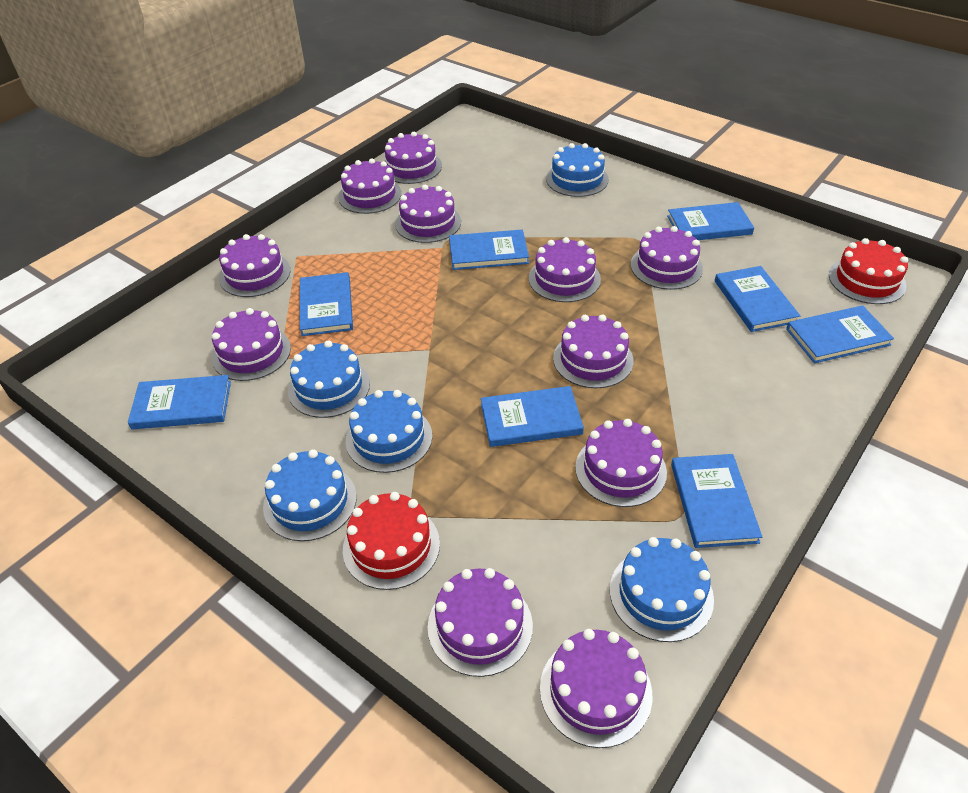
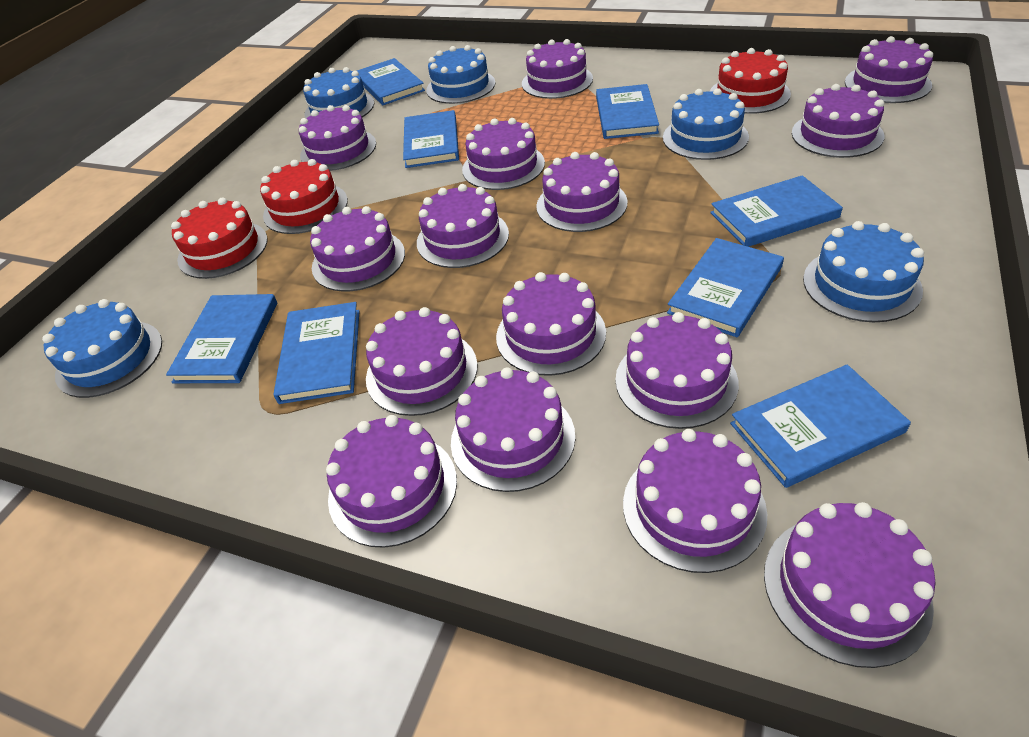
purple cake: [212,308,291,381] [219,234,290,297] [338,159,402,214] [385,132,442,184] [395,185,461,243] [428,568,533,677] [529,237,601,302] [540,629,652,748] [553,315,633,388] [575,419,667,507] [631,226,703,290] = 11 -> [299,105,376,171] [310,206,405,292] [326,415,457,548] [366,307,478,416] [417,184,509,268] [451,367,575,492] [462,118,545,190] [496,272,606,376] [522,39,593,99] [536,152,628,232] [615,312,739,429] [623,429,767,573] [764,502,936,668] [792,84,884,158] [845,36,933,103] = 15
red cake: [343,492,440,590] [829,238,908,304] = 2 -> [171,198,268,279] [260,159,348,234] [710,48,791,114] = 3

